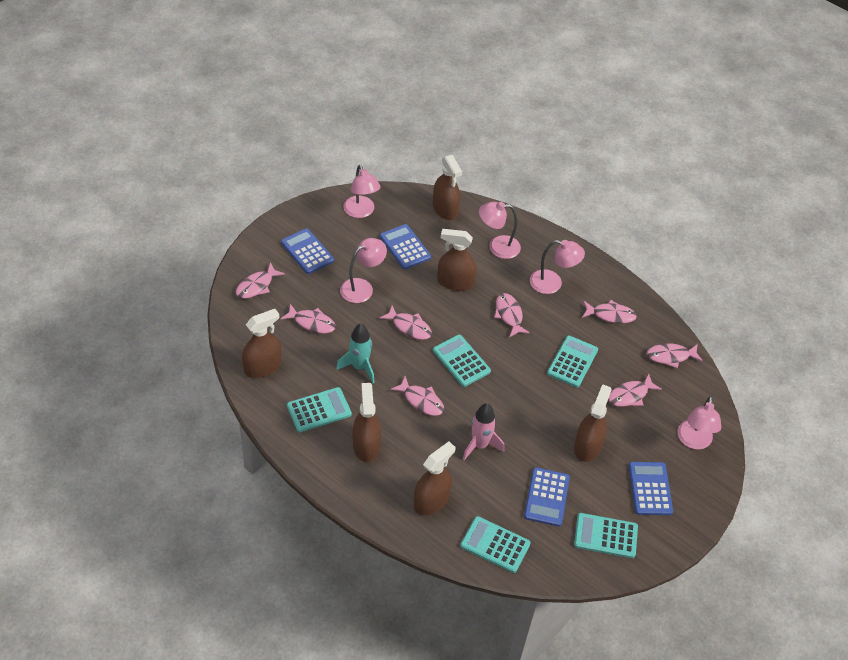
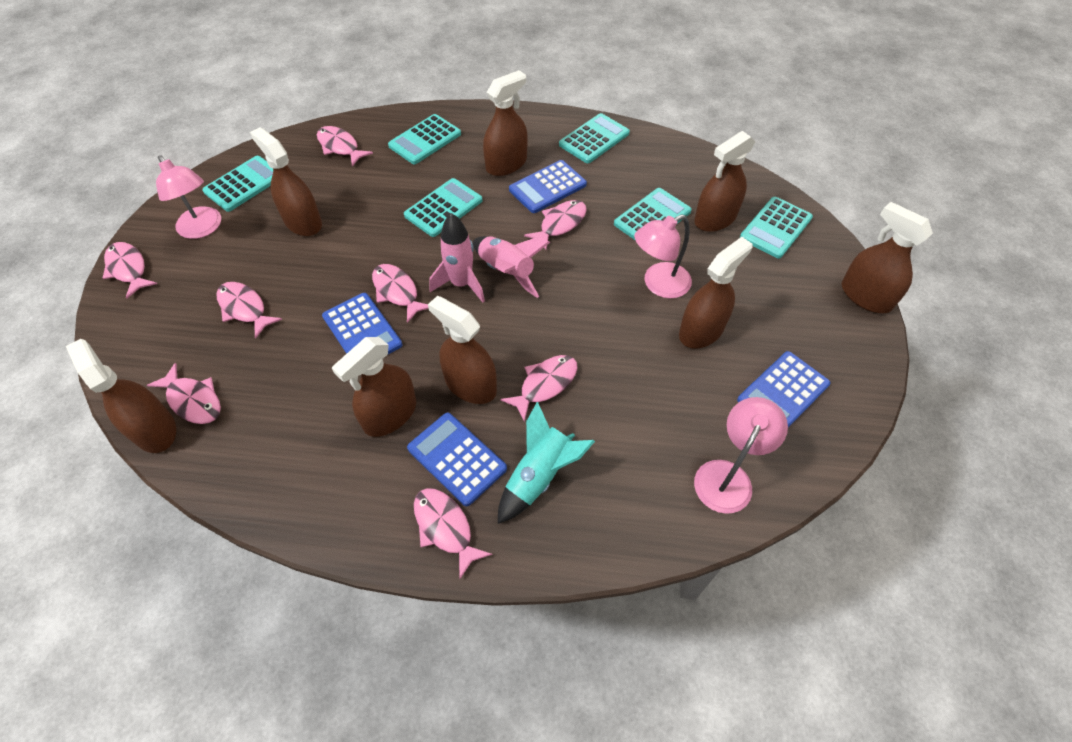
brown spray bottle: [242,309,281,378] [353,383,381,462] [414,441,455,515] [433,155,462,220] [437,229,476,291] [574,384,612,462] = 6 -> [66,339,176,453] [250,127,322,236] [332,337,416,437] [428,296,497,404] [483,70,528,176] [679,237,752,349] [694,131,755,232] [842,202,933,313] = 8
pink lamp: [340,238,387,303] [343,165,380,218] [479,202,521,259] [530,240,585,294] [678,396,721,450] = 5 -> [156,155,221,239] [634,214,692,299] [694,397,788,514] = 3
pink rocket: [463,403,504,460] = 1 -> [429,213,485,302] [473,236,550,298] = 2
turquoise calculator: [287,387,352,432] [433,335,491,387] [460,516,531,573] [547,335,598,387] [574,513,638,558] = 5 -> [202,156,273,212] [388,114,461,164] [404,178,483,237] [559,113,630,163] [614,188,692,241] [740,197,813,259] = 6

